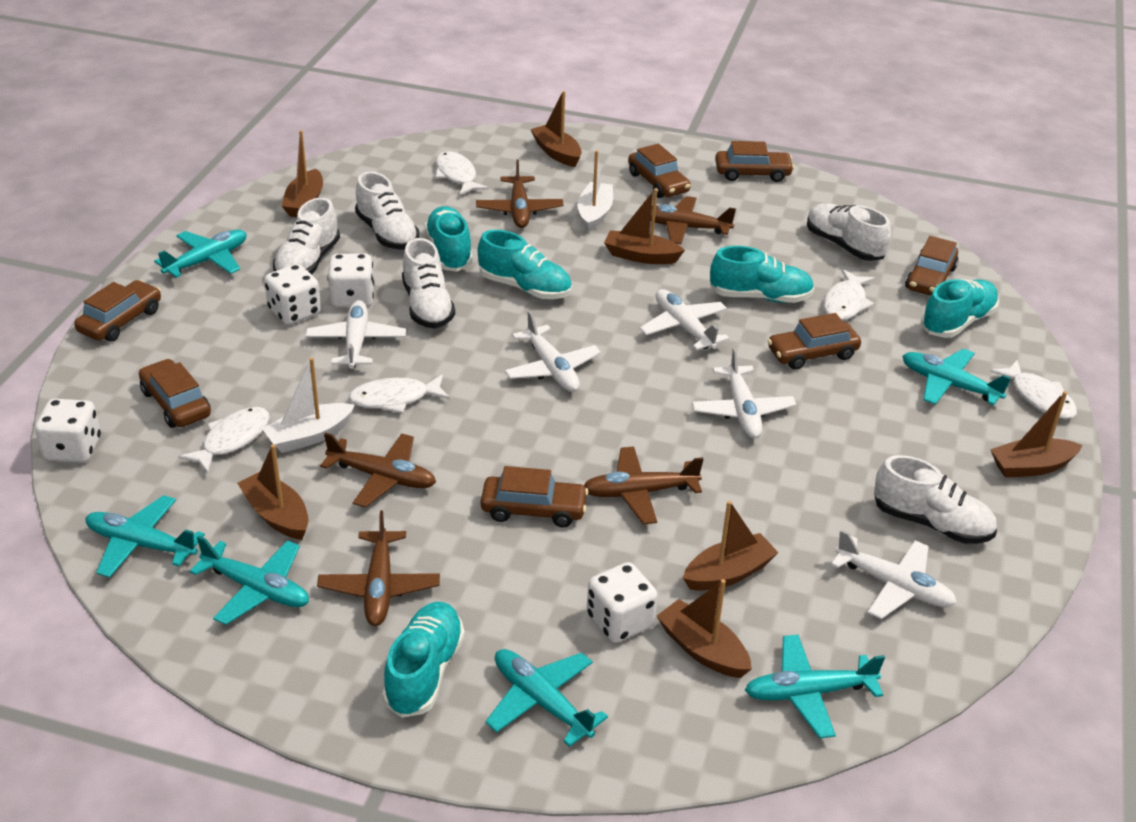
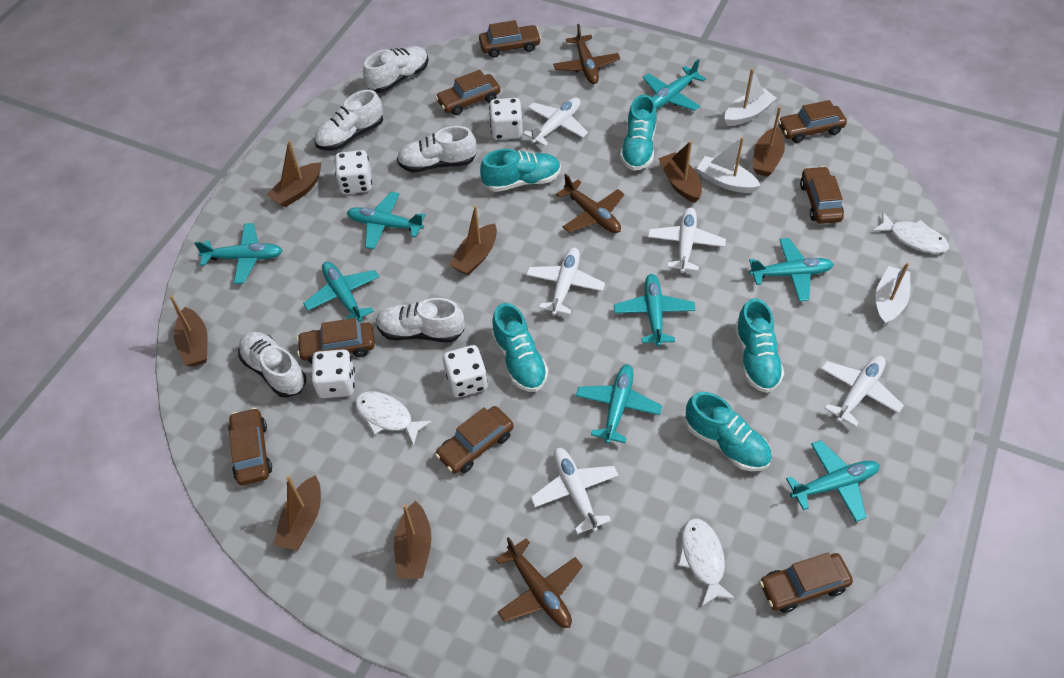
brown car: [74,280,161,342] [139,359,211,428] [481,466,588,527] [628,144,691,198] [715,141,794,182] [767,313,861,370] [905,236,958,296] = 7 -> [228,408,272,485] [297,318,375,364] [435,70,500,115] [435,406,514,474] [479,20,541,58] [760,553,853,613] [778,100,847,143] [800,166,844,224] = 8
brown plane: [317,511,440,626] [320,433,436,508] [476,159,564,228] [584,447,704,524] [650,196,736,244] = 5 -> [495,537,583,628] [553,24,620,84] [556,174,624,233] = 3
turquoise plane: [86,495,205,578] [154,230,246,278] [190,535,309,625] [486,649,608,747] [745,635,885,738] [902,349,1011,405] = 6 -> [194,223,283,284] [303,262,379,322] [347,192,425,249] [576,364,662,444] [614,274,696,347] [643,59,706,111] [749,238,834,301] [786,440,880,522] = 8
white boat: [262,357,355,453] [577,150,613,232] = 2 -> [697,137,761,193] [725,68,777,126] [875,262,910,326] = 3
white fish: [178,407,270,474] [349,374,450,413] [435,151,489,196] [824,269,875,320] [990,360,1077,419] = 5 -> [355,391,432,446] [678,518,736,607] [873,212,949,253] = 3

